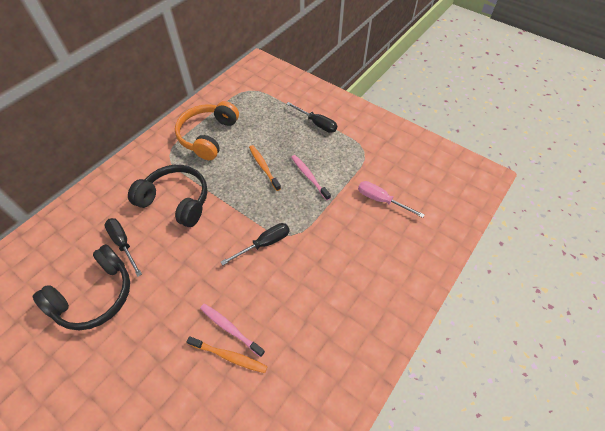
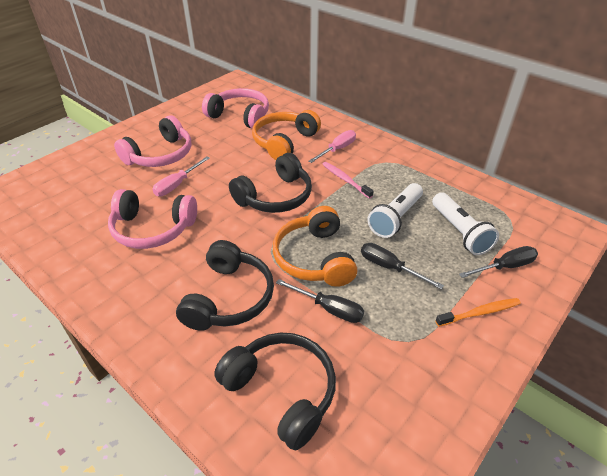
black headphones: [33,244,130,330] [128,165,208,227] = 2 -> [176,240,274,331] [214,333,336,451] [229,153,312,213] = 3
orange headphones: [175,101,239,160] = 1 -> [252,110,321,160] [273,206,357,287] = 2
orange toothbrush: [186,336,268,373] [249,145,281,191] = 2 -> [435,298,521,327] = 1
pink headphones: none = 0 -> [108,189,197,249] [114,116,191,167] [202,88,269,128] = 3
pink screwdriver: [358,181,425,218] = 1 -> [152,157,210,196] [308,130,356,163] = 2
pink toothbrush: [200,304,265,357] [291,155,331,200] = 2 -> [323,162,374,199] = 1
white flashlight: none = 0 -> [367,183,423,238] [432,192,499,255] = 2

